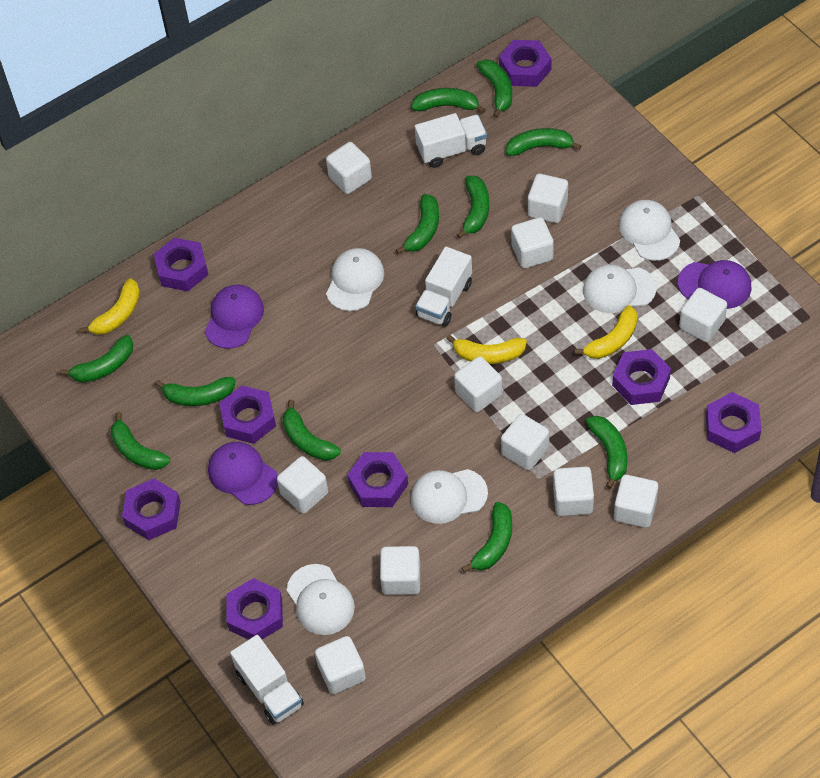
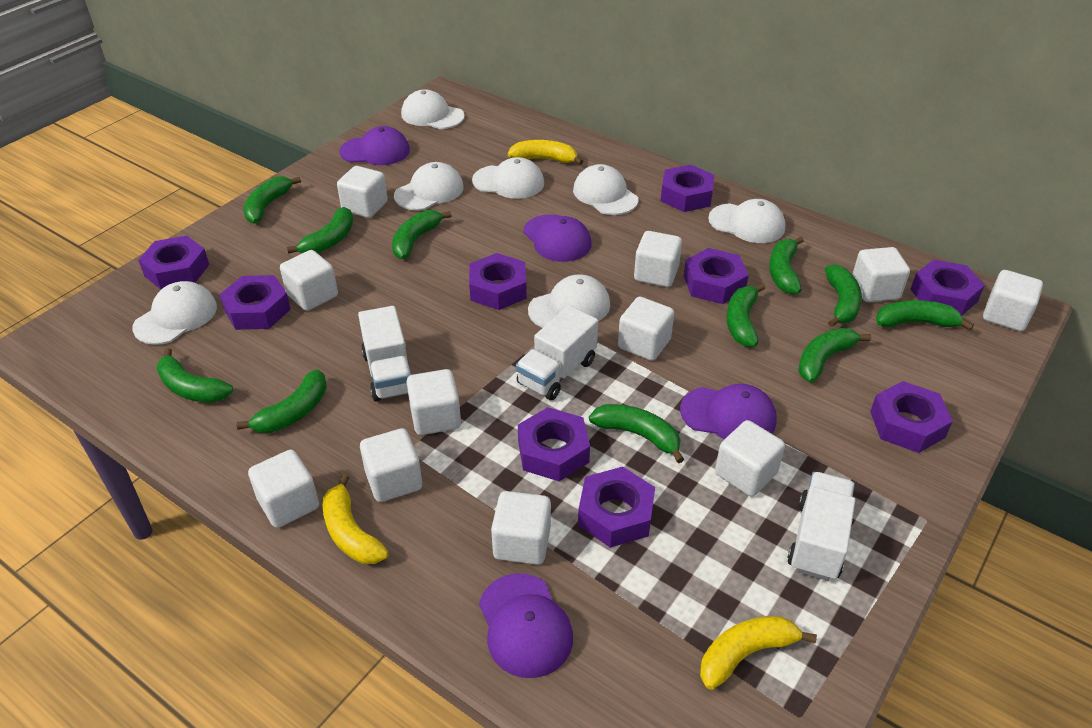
purple cap: [205,285,264,349] [208,442,278,505] [678,260,751,309] = 3 -> [340,126,410,165] [479,573,573,678] [523,214,592,262] [680,384,777,439] = 4
purple nut: [122,478,181,540] [154,238,209,291] [219,385,276,444] [227,578,283,640] [347,452,408,507] [499,40,552,87] [612,349,671,405] [706,392,761,453] = 8 -> [138,236,209,289] [219,275,291,330] [469,253,527,310] [518,407,590,482] [578,467,655,548] [661,165,714,212] [684,248,749,304] [870,381,953,453] [910,260,985,316] = 9
white cap: [287,564,355,635] [326,248,384,311] [411,469,488,524] [583,265,656,313] [619,200,680,261] = 5 -> [132,281,217,345] [394,162,464,211] [401,89,465,129] [472,157,544,199] [528,274,610,328] [573,164,639,215] [708,199,786,243] = 7

